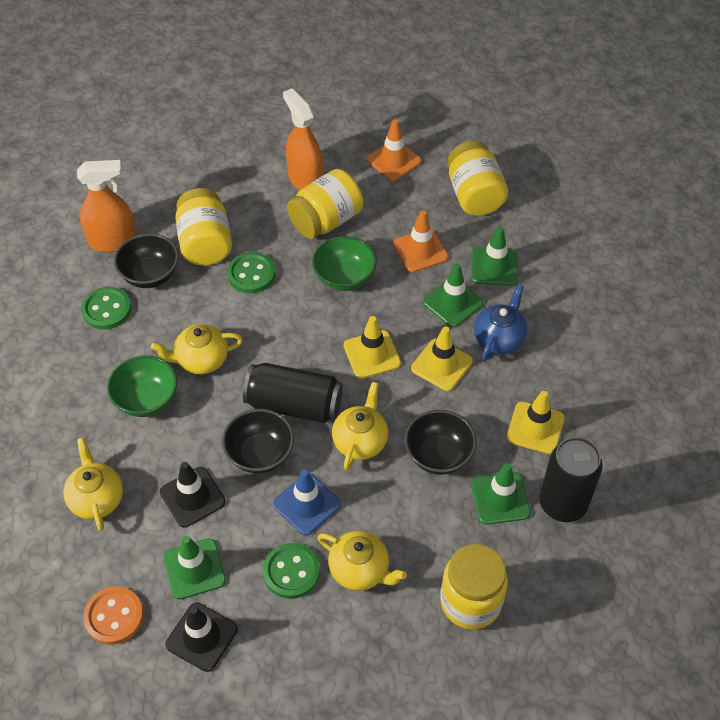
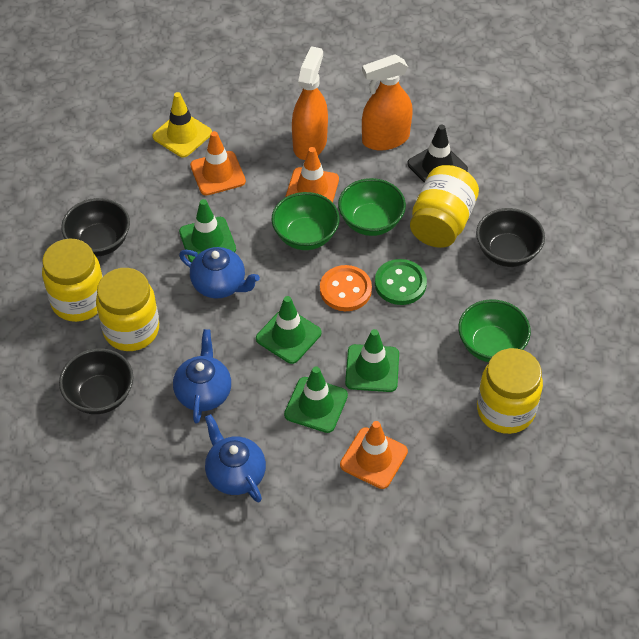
black can: [243,363,343,423] [539,437,603,522] = 2 -> none = 0
black traffic cone: [160,462,226,527] [165,602,238,672] = 2 -> [407,125,468,182] = 1
blue teapot: [474,284,527,360] = 1 -> [173,329,231,424] [179,247,260,299] [205,414,266,502] = 3
blue traffic cone: [273,469,341,536] = 1 -> none = 0
green bowl: [107,355,177,417] [312,236,377,291] = 2 -> [272,192,340,250] [338,178,406,236] [458,299,531,362] = 3
green button: [81,287,131,330] [227,252,275,293] [263,543,320,599] = 3 -> [375,259,427,305] = 1
orange traffic cone: [366,119,421,181] [393,210,448,272] = 2 -> [190,131,246,196] [285,147,339,202] [340,421,408,489] = 3
yellow teapot: [63,438,123,531] [151,324,243,374] [317,531,407,591] [332,382,388,470] = 4 -> none = 0
yellow traffic cone: [344,316,401,379] [411,327,473,391] [507,391,565,454] = 3 -> [152,92,212,158] = 1

